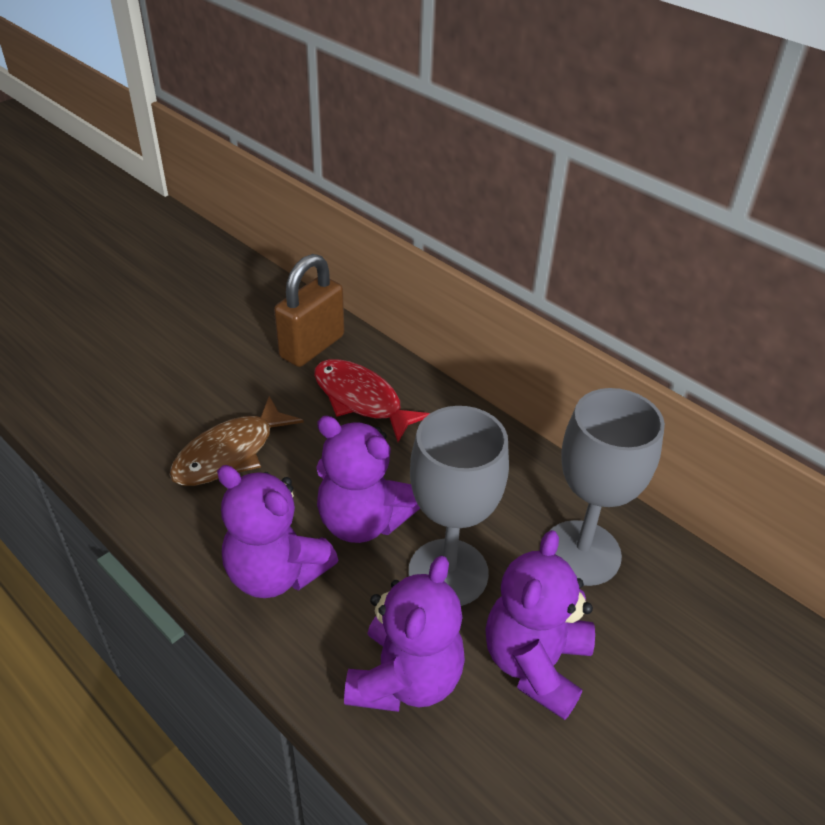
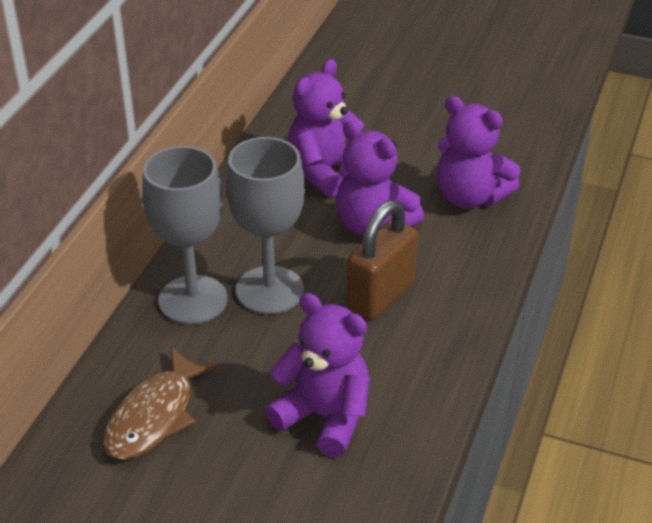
red fish: [314,359,430,442] = 1 -> none = 0

